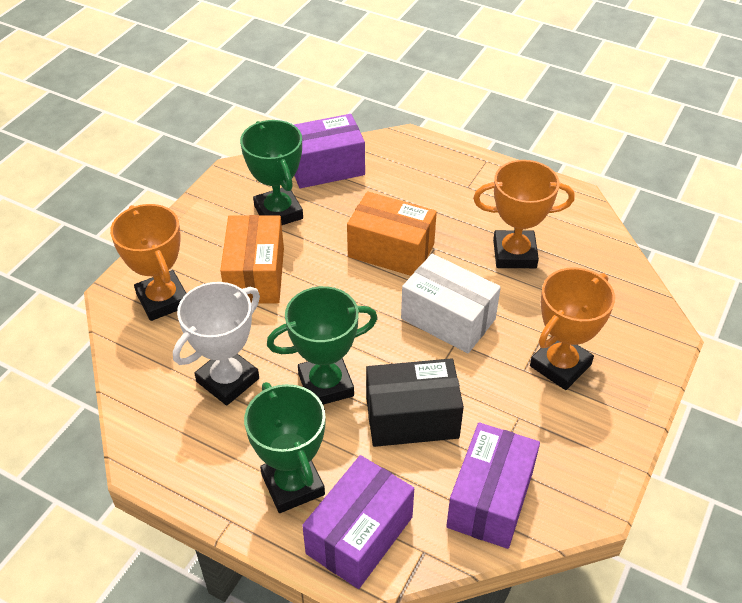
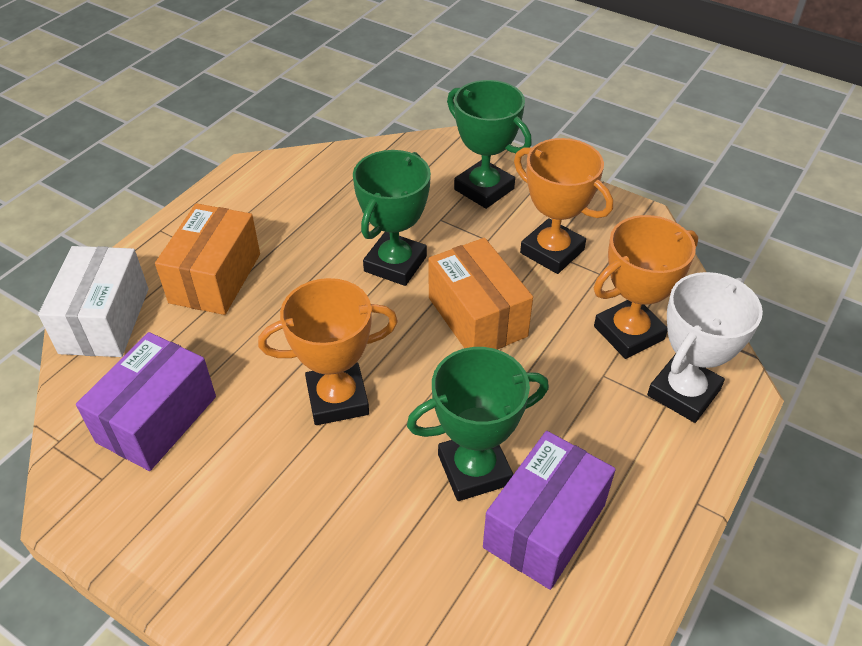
black box: [366,358,464,447] = 1 -> none = 0
purple box: [294,114,365,188] [302,455,414,589] [446,422,540,549] = 3 -> [76,332,216,471] [483,431,616,590] = 2

